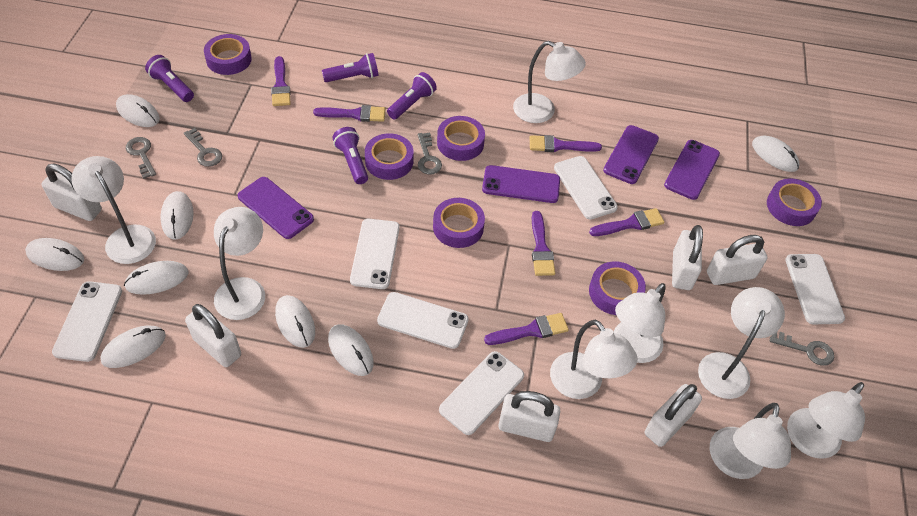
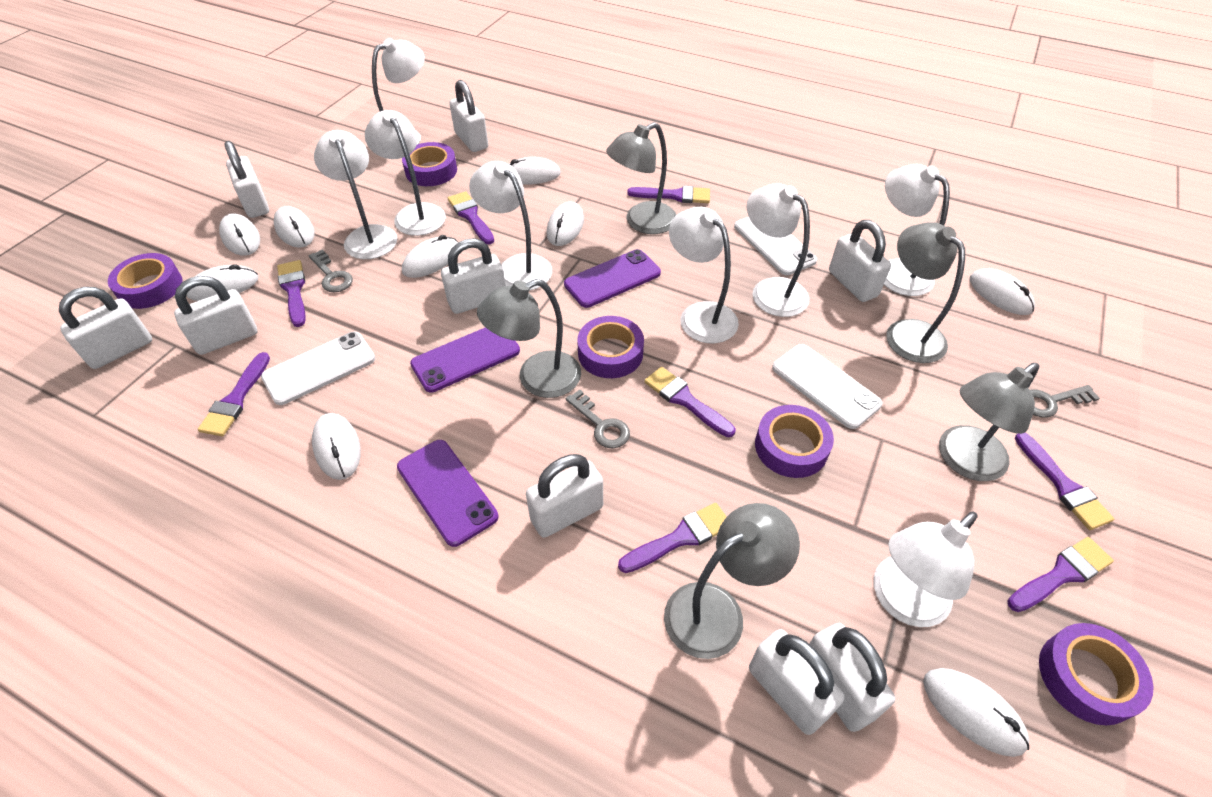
grey key: [126,137,156,179] [184,128,222,167] [418,133,442,174] [770,332,834,366] = 4 -> [308,249,353,292] [566,390,630,449] [1030,385,1100,418] = 3
grey lamp: none = 0 -> [477,279,581,398] [606,122,676,234] [664,503,800,659] [886,222,965,363] [939,363,1039,481] = 5
purple brush: [271,56,291,106] [313,105,385,122] [484,313,569,345] [530,135,602,152] [532,211,555,276] [589,208,665,236] = 6 -> [198,352,270,436] [277,260,306,327] [448,191,494,244] [618,503,727,573] [627,186,710,203] [644,367,735,437] [1007,537,1114,612] [1015,433,1114,530] = 8
purple flashlight: [145,55,194,102] [322,53,379,82] [332,127,368,184] [387,72,437,119] = 4 -> none = 0
purple phone: [238,177,314,239] [482,165,560,203] [603,125,659,184] [664,140,720,200] = 4 -> [397,440,498,547] [410,327,520,393] [564,249,661,308] = 3
purple tape: [204,34,252,75] [365,133,413,180] [433,198,485,248] [437,116,485,161] [589,261,646,315] [767,178,822,226] = 6 -> [108,253,183,309] [402,142,457,186] [577,316,644,378] [755,405,834,478] [1039,623,1153,725] = 5
white mouse: [25,238,84,271] [100,325,166,368] [116,94,160,127] [124,261,189,295] [161,191,194,240] [275,295,315,348] [328,324,374,376] [752,136,799,172] = 8 -> [187,264,259,301] [219,213,260,256] [274,206,315,247] [312,413,361,480] [402,235,458,278] [509,157,561,185] [547,202,584,246] [923,668,1029,757] [970,268,1035,315] = 9
white padlock: [41,163,102,221] [185,304,241,367] [498,391,560,442] [645,384,702,447] [672,225,703,290] [707,235,768,285] = 6 -> [59,287,152,369] [174,276,257,355] [224,141,269,218] [441,238,505,314] [449,80,489,152] [526,454,603,538] [749,629,845,735] [809,623,895,732] [829,220,891,302] = 9
white phone: [52,281,122,362] [350,219,400,289] [377,292,469,349] [439,351,524,435] [554,156,618,220] [785,254,845,324] = 6 -> [261,331,375,405] [734,217,817,275] [772,344,882,429] = 3

